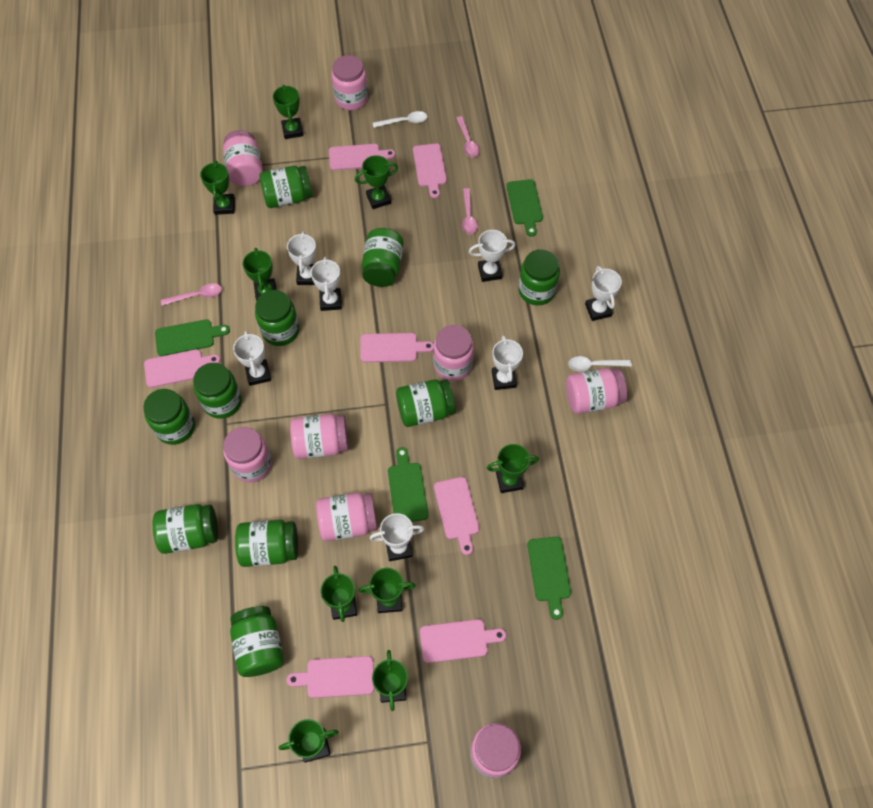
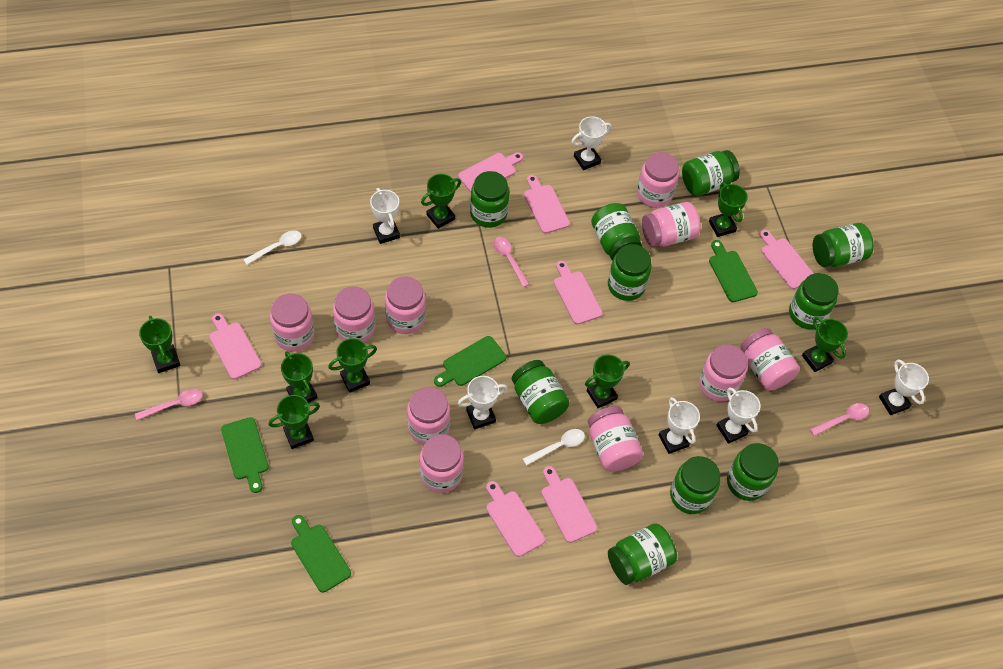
green trophy: [200,161,235,215] [243,248,276,301] [273,85,303,139] [279,719,339,763] [321,566,357,622] [355,155,398,209] [359,568,416,613] [372,650,408,711] [487,444,539,493] = 9 -> [139,316,181,373] [269,395,320,449] [281,351,318,403] [328,338,377,393] [421,174,461,229] [585,354,630,408] [709,182,748,237] [802,317,848,372] = 8
pink jar: [223,130,263,186] [223,427,272,483] [290,414,349,459] [316,492,377,541] [331,55,368,110] [433,325,474,381] [470,723,521,779] [566,368,627,414] = 8 -> [270,294,315,352] [333,286,375,342] [385,276,426,334] [407,387,450,445] [419,434,464,493] [588,406,643,472] [637,152,679,208] [642,202,701,247] [699,344,747,402] [740,328,800,391] = 10
white trophy: [233,331,271,386] [287,231,316,285] [311,257,342,311] [370,513,424,561] [469,230,515,282] [492,335,523,390] [585,266,622,321] = 7 -> [370,188,400,244] [458,376,507,429] [571,116,612,170] [659,397,700,454] [716,387,761,444] [879,359,929,415] = 6

